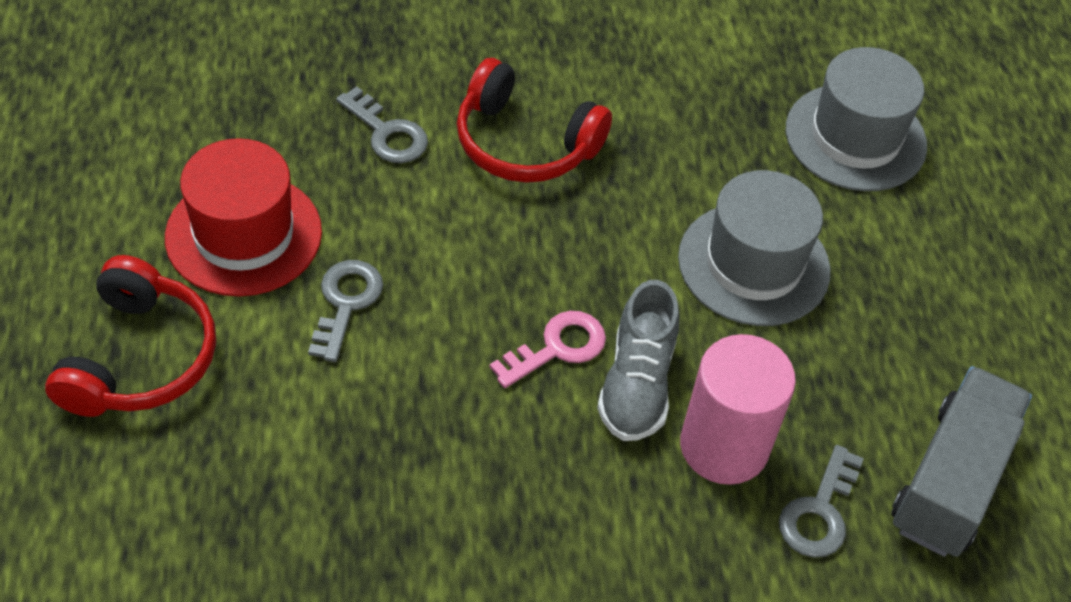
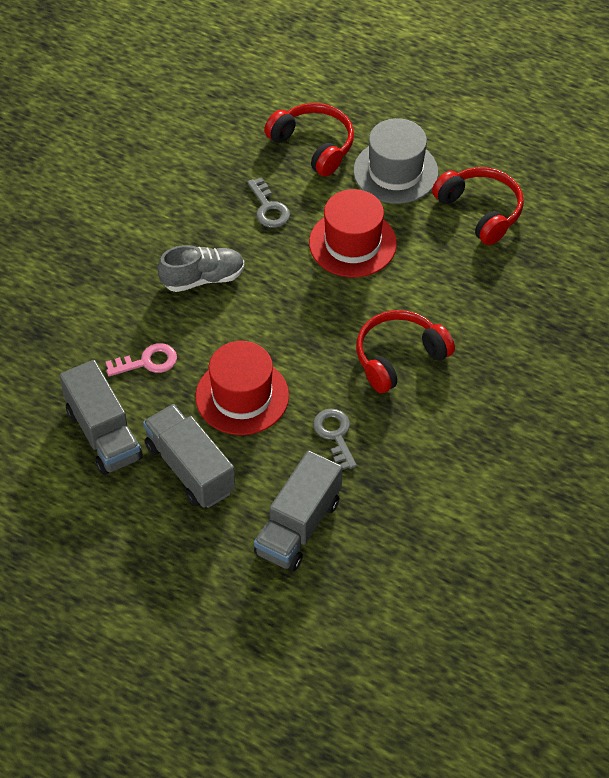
grey hat: [678,170,831,326] [786,47,927,191] = 2 -> [353,118,438,204] = 1
grey key: [308,260,383,362] [336,86,428,163] [779,445,864,558] = 3 -> [247,177,290,228] [313,409,357,470] = 2
grey truck: [891,366,1032,557] = 1 -> [60,360,143,475] [143,404,235,508] [254,450,342,571] = 3
pink cylinder: [680,334,796,485] = 1 -> none = 0
red hat: [165,138,322,297] = 1 -> [195,341,289,435] [309,189,397,277] = 2
red headphones: [45,255,216,417] [457,58,612,183] = 2 -> [264,103,354,177] [356,310,455,393] [432,167,524,245] = 3

